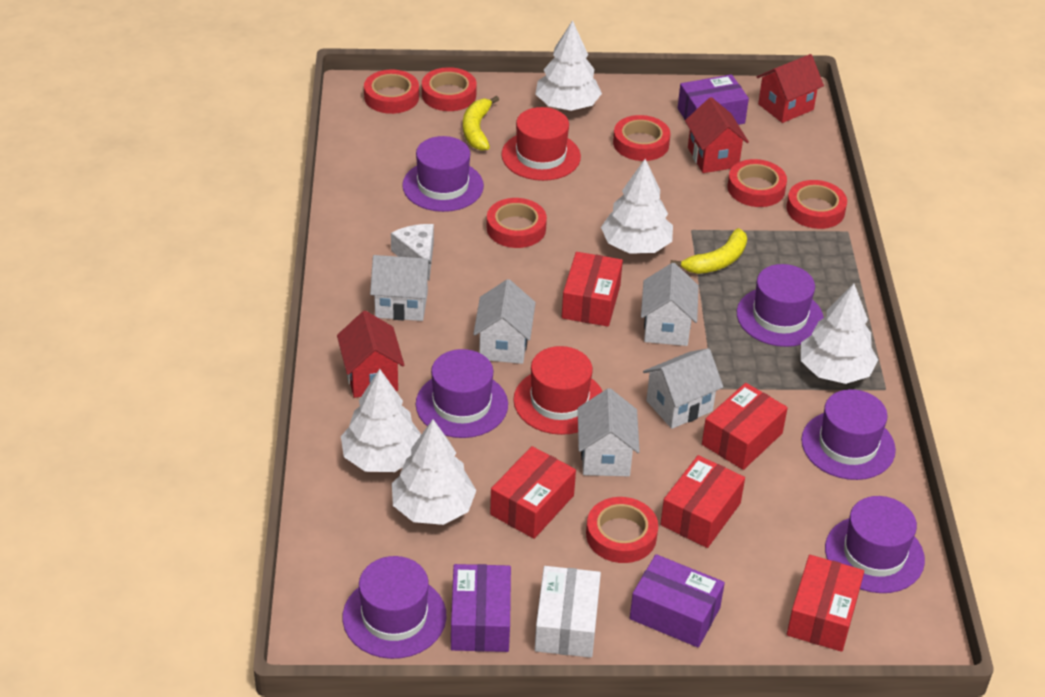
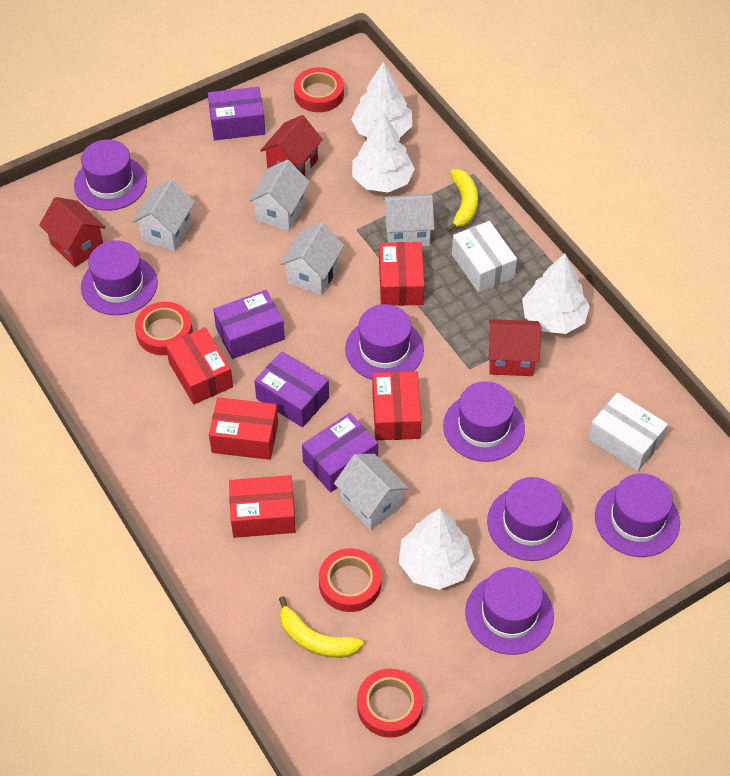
purple box: [451,564,511,652] [630,554,725,648] [678,74,749,125] = 3 -> [208,87,265,140] [213,290,285,359] [254,351,329,427] [302,413,378,492] = 4
purple hat: [343,556,446,659] [402,136,484,212] [416,349,508,438] [737,264,824,347] [801,389,896,480] [825,496,925,593] = 6 -> [74,140,147,211] [81,241,158,315] [345,304,424,380] [443,381,525,462] [465,567,554,655] [487,477,573,561] [595,473,680,557] = 7
red hat: [501,107,581,181] [513,346,603,435] = 2 -> none = 0
red tape: [364,70,419,114] [422,67,477,111] [487,198,547,248] [586,497,658,563] [613,115,671,161] [727,159,787,207] [786,180,847,229] = 7 -> [135,302,193,355] [294,67,344,112] [319,548,382,612] [357,669,423,738] = 4
white box: [535,566,601,658] = 1 -> [452,221,517,293] [588,393,668,471] = 2
white cheese: [391,224,434,280] = 1 -> none = 0
white tree: [341,369,421,472] [392,419,477,525] [535,20,602,111] [601,159,673,254] [801,284,878,384] = 5 -> [351,62,412,138] [352,112,415,193] [399,508,474,590] [522,254,590,334] = 4

